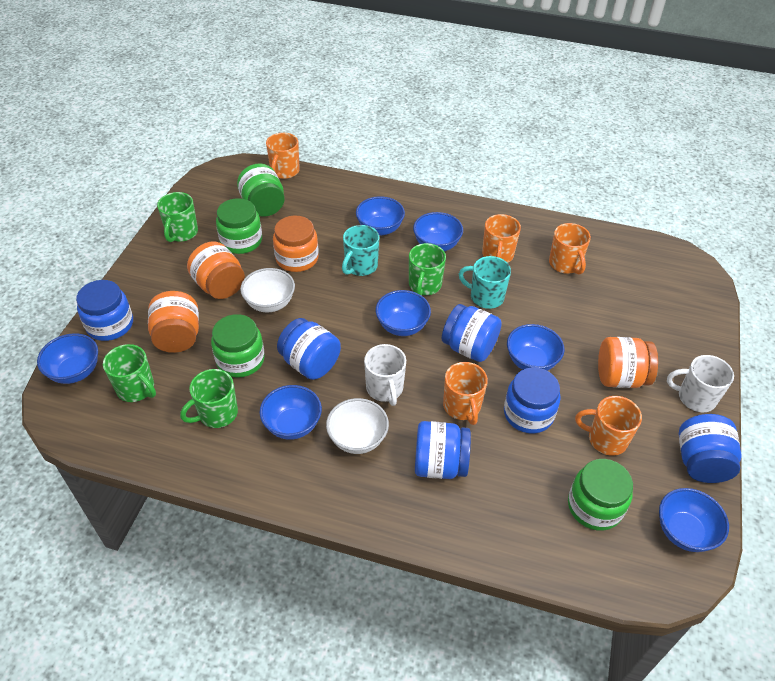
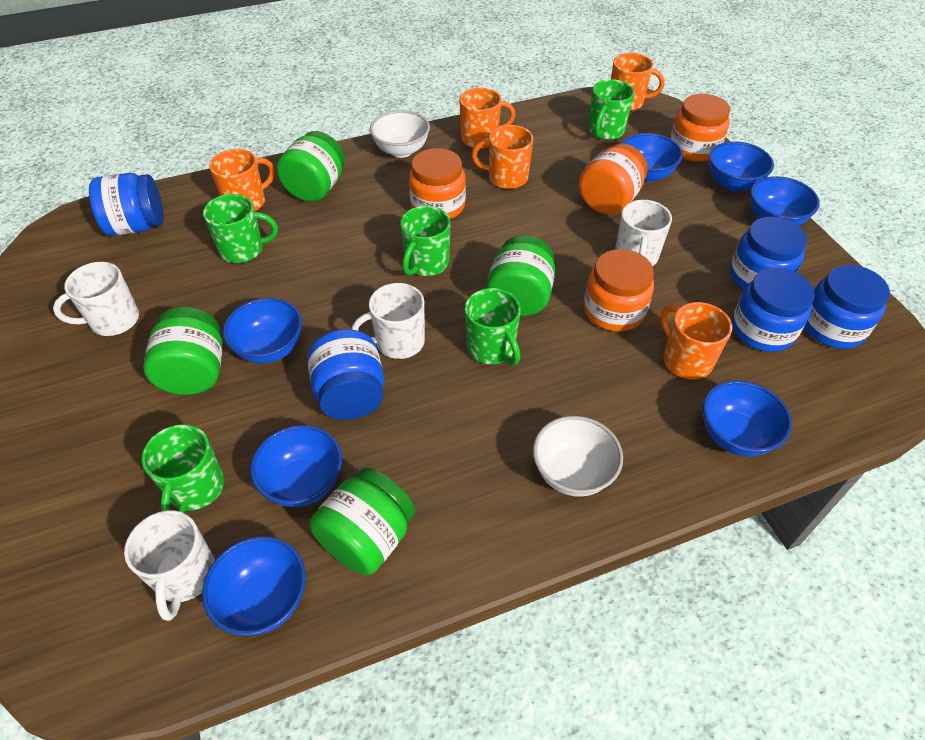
blue jar: [76,280,133,341] [277,318,341,380] [415,421,471,479] [442,304,502,362] [504,367,561,434] [679,414,742,483] = 6 -> [89,173,164,236] [307,329,384,420] [730,217,807,289] [732,268,815,352] [804,265,890,349] = 5
green mug: [103,344,156,402] [157,192,198,242] [180,369,238,428] [409,243,446,295] = 4 -> [142,424,224,513] [203,194,278,263] [400,206,450,276] [465,288,521,365] [588,79,634,140] = 5
turquoise mug: [342,225,379,276] [459,256,511,309] = 2 -> none = 0
white mug: [364,344,406,406] [667,355,734,412] = 2 -> [53,262,139,336] [124,510,215,621] [352,283,425,359] [615,200,672,266] = 4

